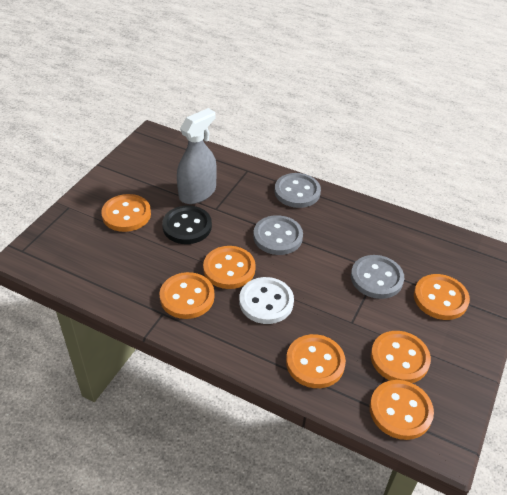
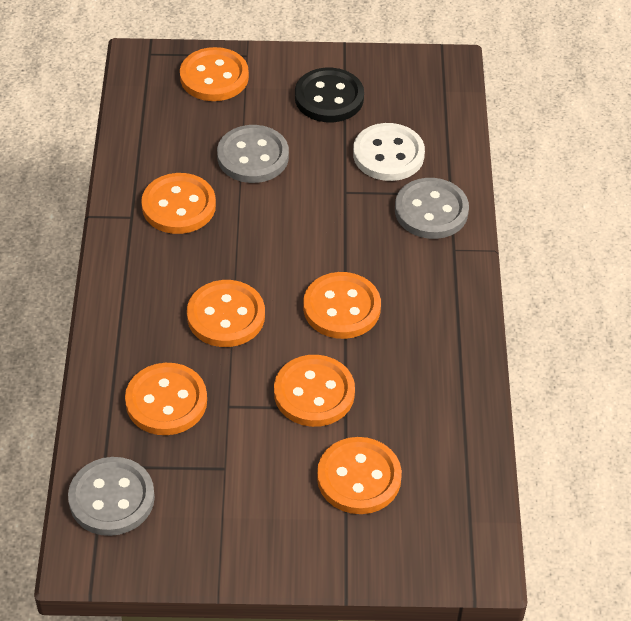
grey spray bottle: [177,108,217,204] = 1 -> none = 0

